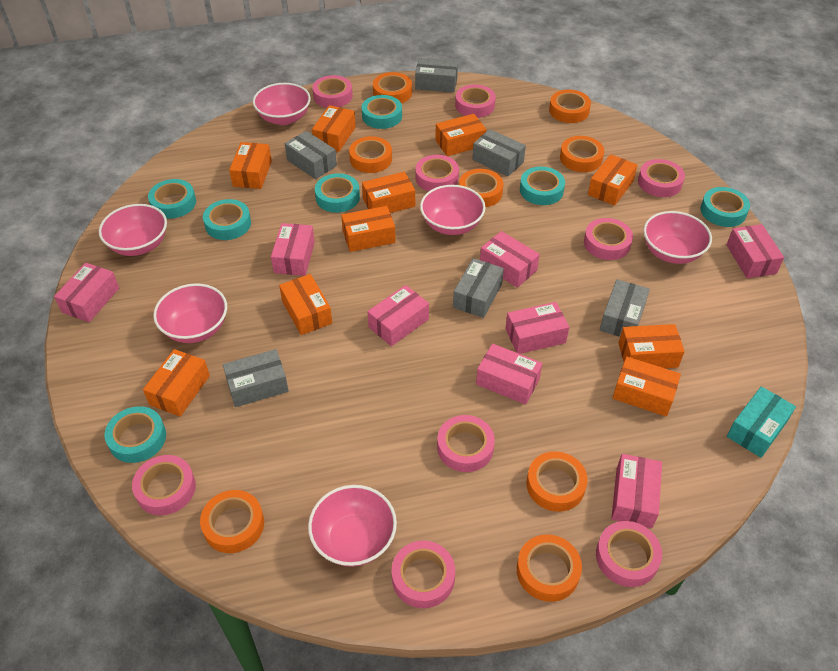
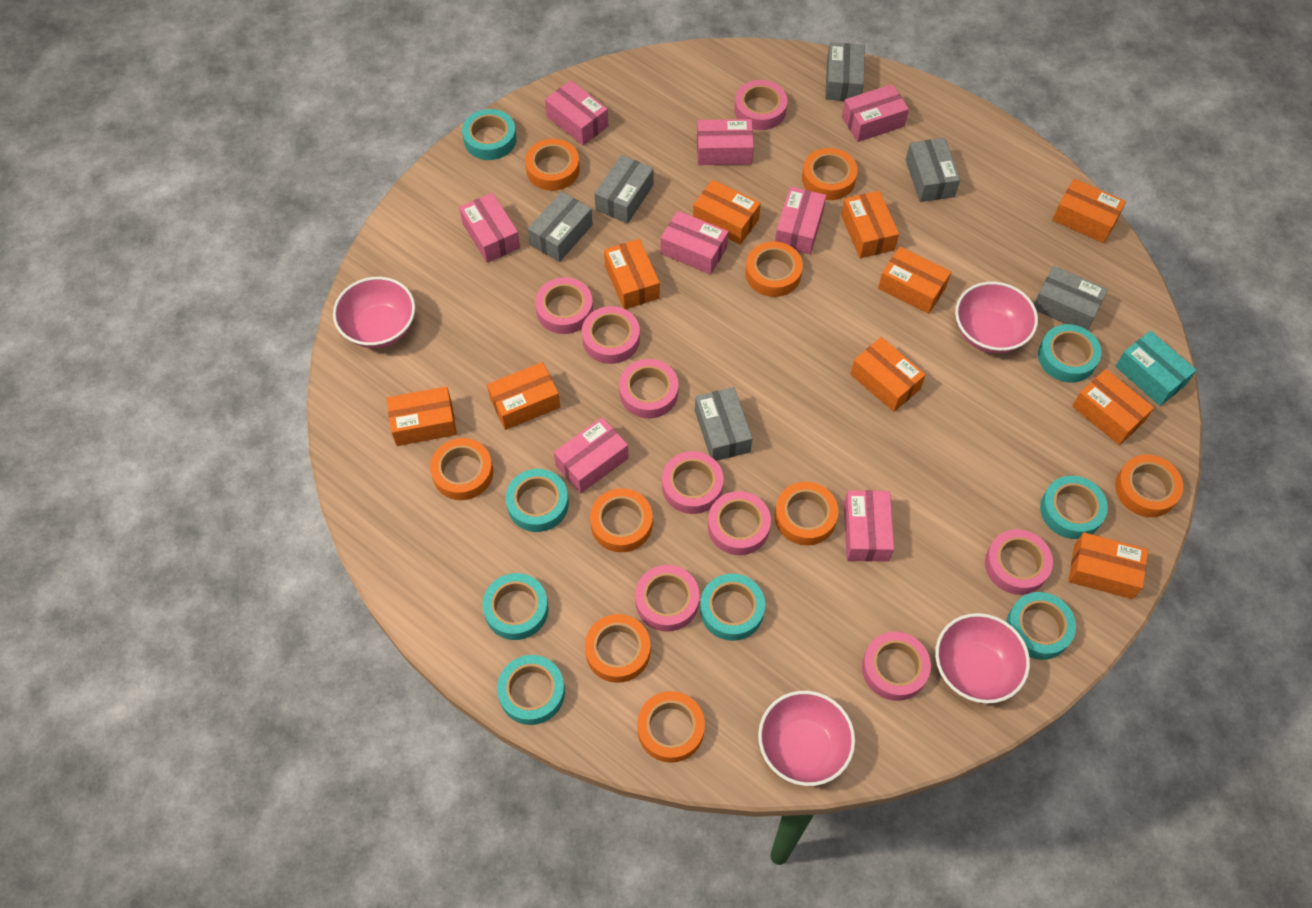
orange tape: [200,490,264,553] [349,136,392,173] [373,72,412,103] [459,169,503,207] [517,534,582,602] [527,451,588,512] [549,90,591,123] [560,136,604,172] = 8 -> [430,438,493,500] [525,139,580,191] [585,614,651,683] [590,488,653,552] [637,691,705,763] [745,241,803,297] [775,482,838,545] [802,148,858,200] [1115,455,1183,517] = 9
pink bowl: [99,204,167,256] [153,283,227,343] [253,83,311,125] [308,485,397,567] [420,185,486,235] [643,211,712,264] = 6 -> [333,277,415,348] [758,691,855,786] [935,613,1030,704] [955,281,1038,353] = 4
turquoise tape: [104,406,166,463] [148,179,196,219] [203,199,251,240] [315,173,360,213] [362,95,402,129] [520,167,565,205] [700,187,750,227] = 7 -> [462,109,517,160] [483,573,549,640] [497,655,565,725] [506,469,569,532] [700,573,765,641] [1006,592,1076,660] [1038,324,1101,383] [1040,476,1108,539] = 8

